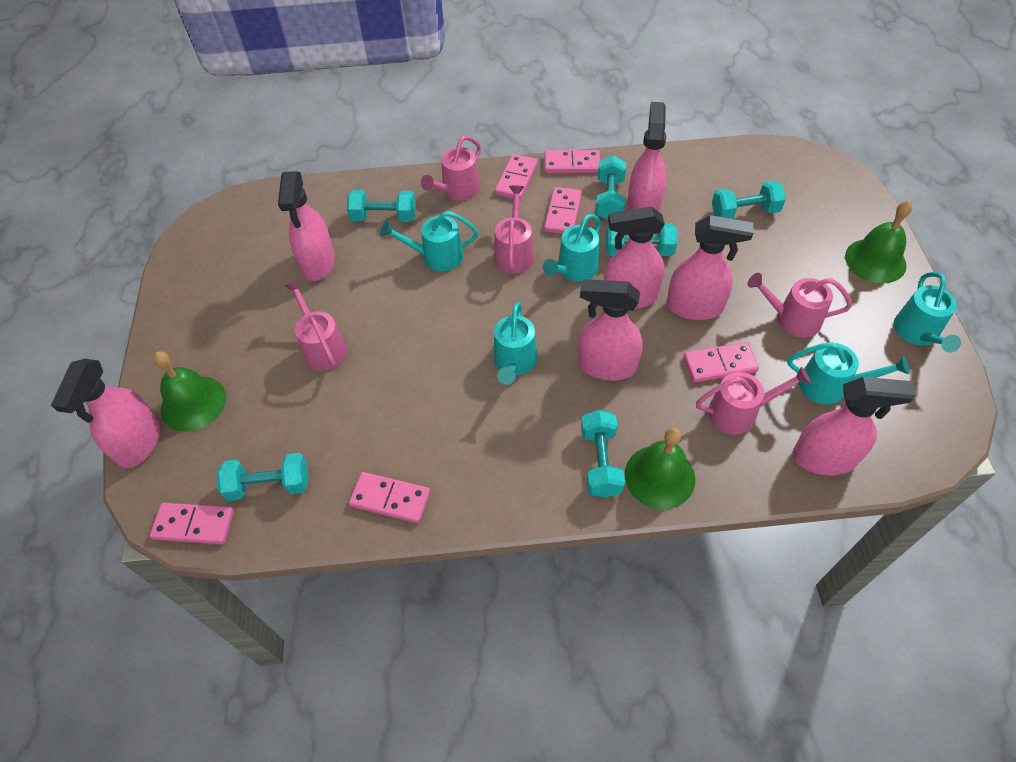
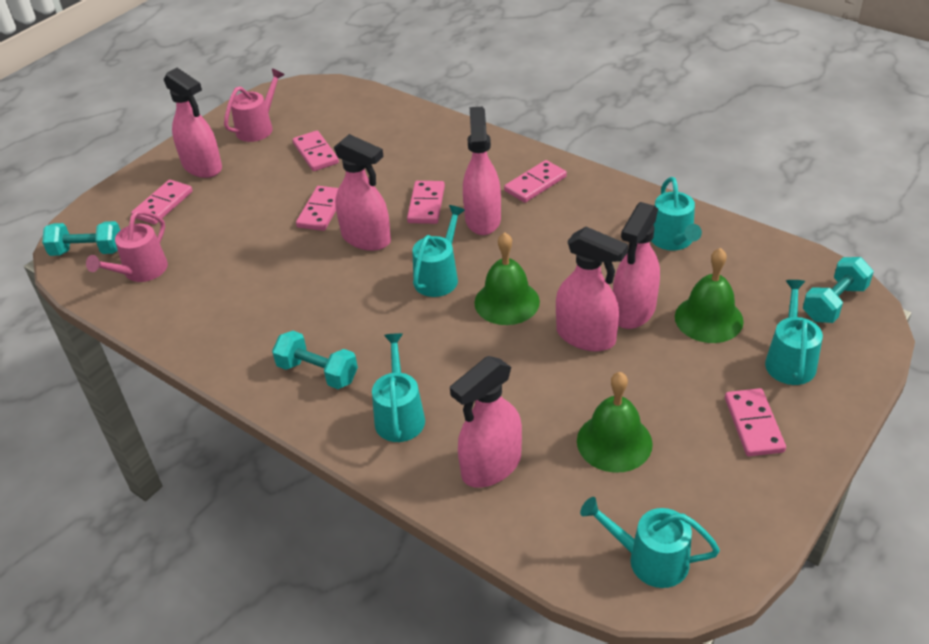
pink spray bottle: [51,359,161,468] [278,171,335,281] [578,279,643,381] [604,206,665,309] [627,102,667,212] [667,215,753,320] [792,377,916,475] = 7 -> [164,68,222,178] [334,134,391,251] [450,356,522,488] [463,107,501,235] [556,227,628,351] [613,202,660,329] = 6
pink watering can: [285,279,347,371] [421,136,481,200] [494,186,534,274] [696,367,811,435] [748,273,852,338] = 5 -> [86,210,168,282] [224,69,285,142] = 2
turquoise dumbbell: [217,453,309,501] [347,190,416,222] [581,410,625,498] [595,156,626,220] [606,223,677,256] [712,181,786,219] = 6 -> [42,221,120,256] [272,331,358,389] [803,257,874,323] = 3

